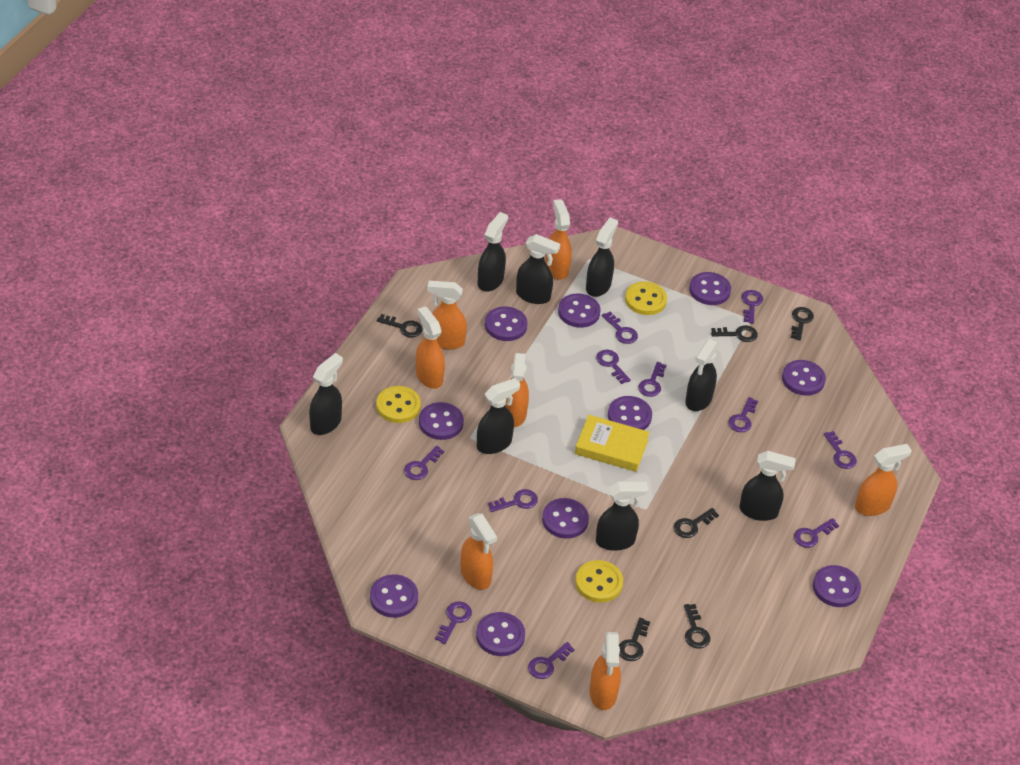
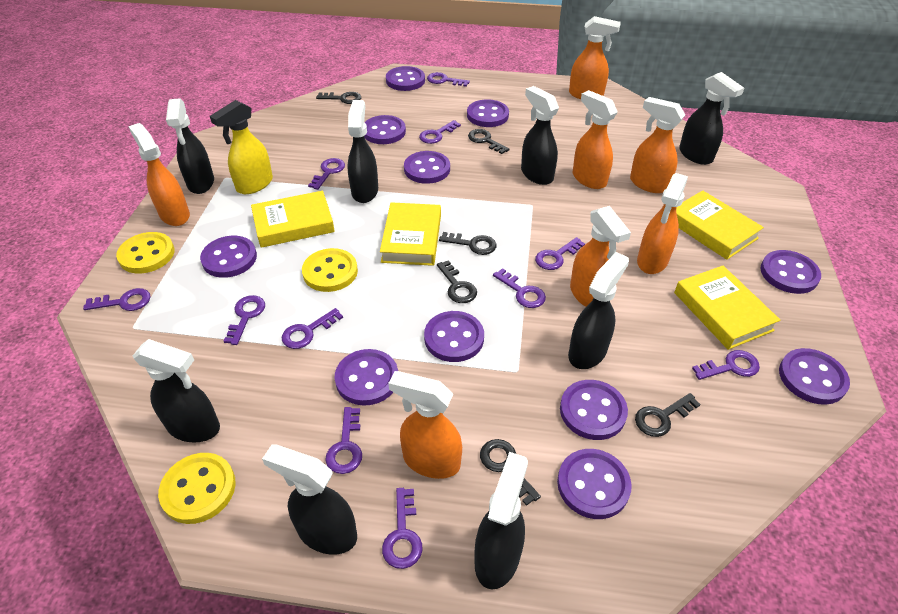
purple button: [370,574,418,618] [419,402,464,440] [476,612,525,656] [485,306,528,341] [542,498,589,539] [558,293,600,328] [608,396,652,430] [689,272,731,305] [782,360,826,396] [813,565,861,607] = 10 -> [200,236,257,278] [335,349,398,406] [364,115,406,144] [386,66,425,91] [404,151,450,184] [424,311,484,362] [467,99,509,127] [557,449,632,519] [560,380,628,440] [760,250,821,294] [779,348,850,405] = 11
yellow book: [575,415,650,472] = 1 -> [251,191,335,248] [380,202,441,266] [674,266,781,350] [676,190,764,260] = 4
yellow spray bottle: none = 0 -> [210,100,273,194] = 1

